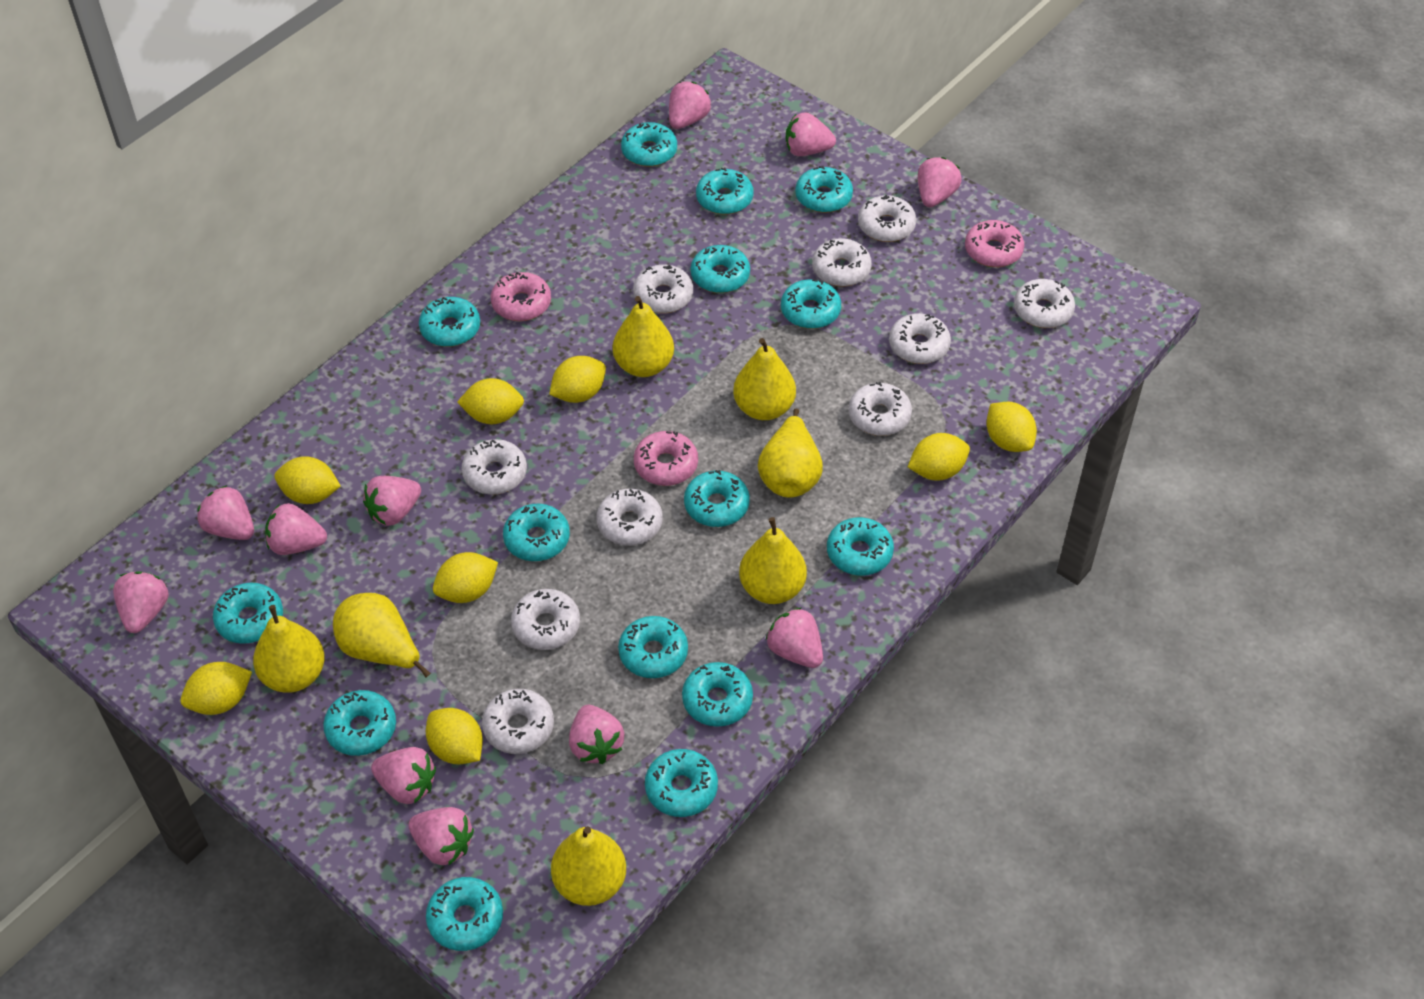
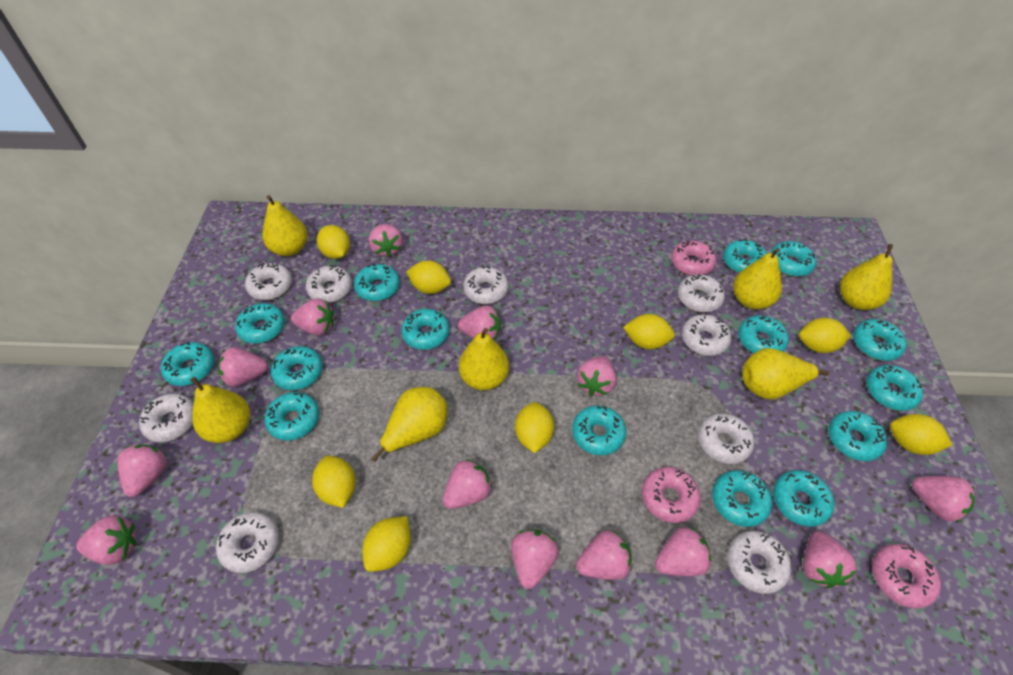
pink strawberry: [113,571,169,633] [197,485,254,540] [265,503,327,555] [363,476,421,526] [371,747,436,804] [408,807,474,866] [569,705,624,764] [669,82,711,129] [766,607,823,668] [786,112,836,156] [918,157,962,207] = 11 -> [76,515,136,565] [117,445,167,497] [218,347,268,387] [291,298,334,336] [369,224,403,258] [443,459,492,509] [458,306,501,340] [511,530,559,589] [576,530,632,580] [577,356,616,396] [655,527,711,576] [803,531,856,588] [912,476,975,523] = 13
white donut: [462,439,527,495] [482,689,554,754] [511,589,580,650] [596,489,663,546] [633,265,693,313] [812,239,872,286] [848,382,912,436] [858,195,917,242] [889,313,951,364] [1014,279,1075,328] = 10 -> [139,394,194,442] [216,512,279,573] [245,263,292,300] [306,265,352,303] [463,266,509,304] [678,274,725,313] [682,314,731,356] [698,413,754,464] [727,531,791,594] = 9

